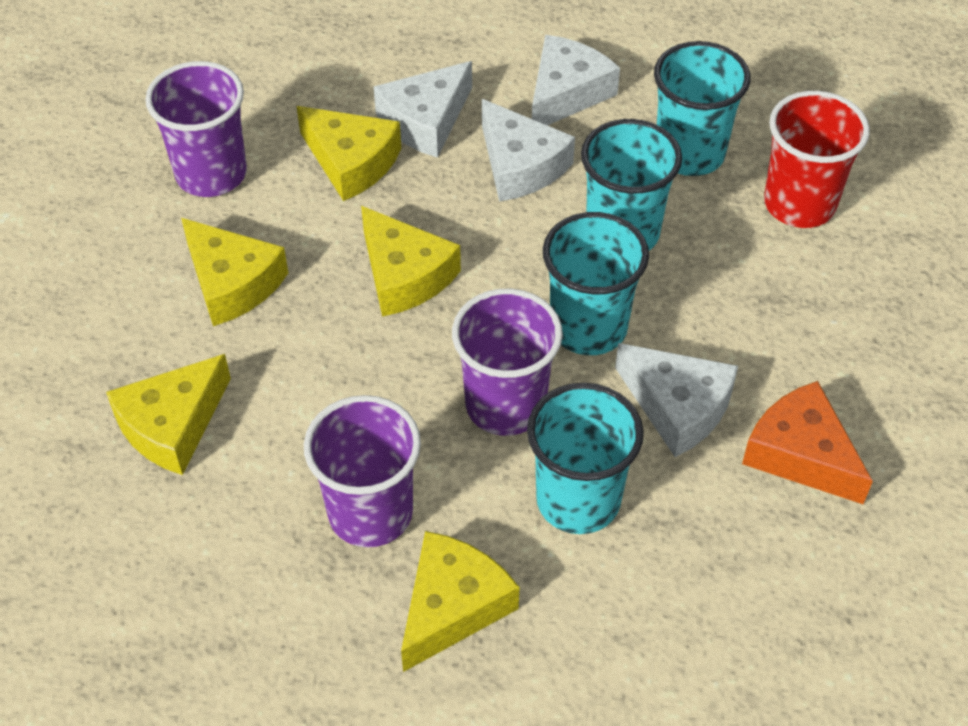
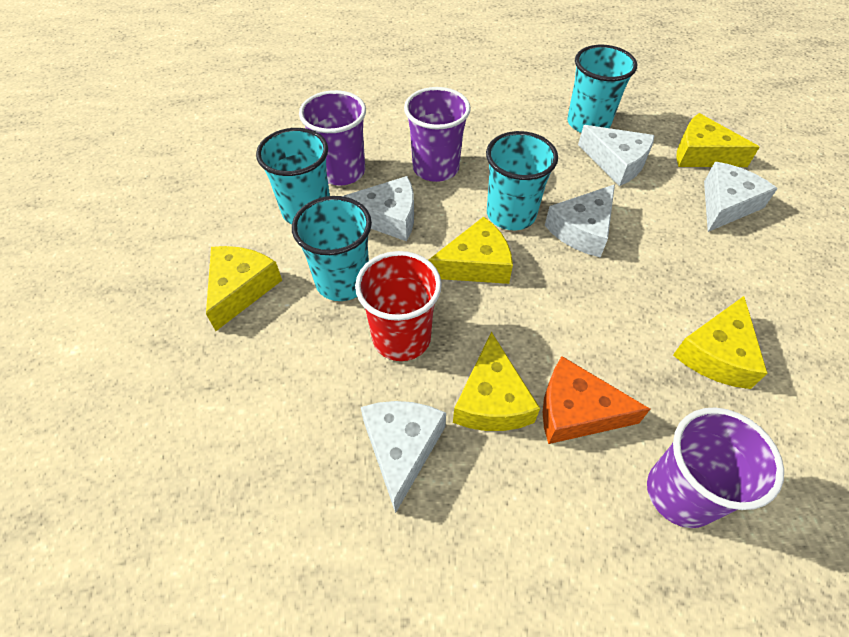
white cheese: [374,61,472,158] [482,99,575,202] [532,35,620,125] [615,343,738,457] = 4 -> [343,176,414,241] [361,401,446,513] [545,184,615,257] [578,125,655,186] [704,162,778,232] = 5

